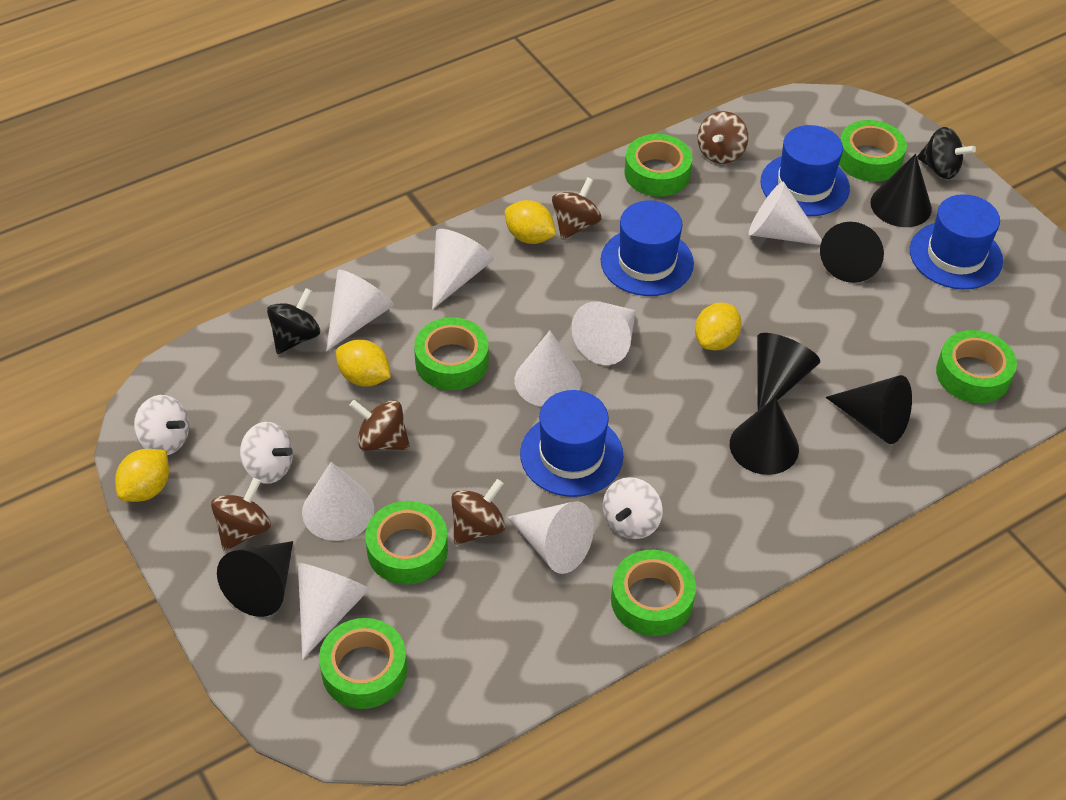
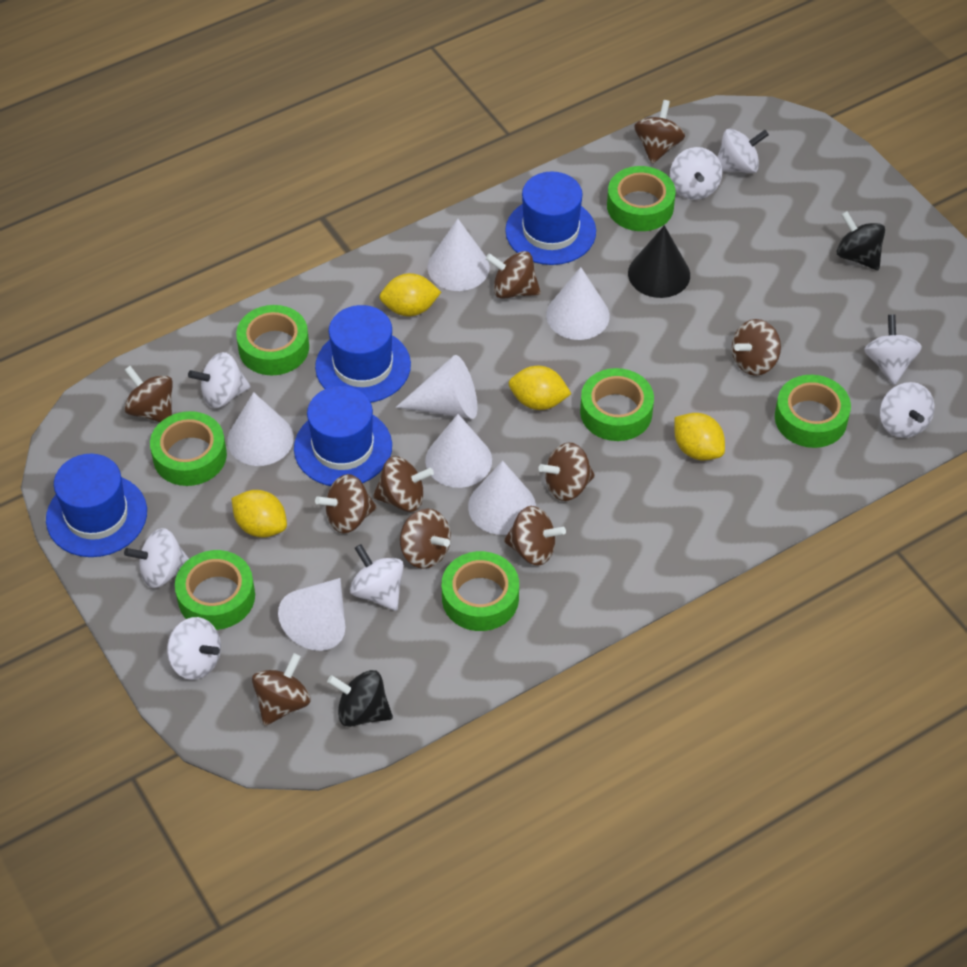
black cone: [217,541,293,617] [730,397,799,475] [757,333,820,410] [820,222,884,283] [825,375,912,444] [870,154,932,227] = 6 -> [628,225,690,298] = 1
brown spinning top: [211,478,271,551] [349,400,410,451] [451,479,505,545] [552,177,601,240] [698,111,748,164] = 5 -> [124,366,173,422] [252,653,311,726] [315,474,377,533] [373,456,434,512] [400,509,451,569] [485,251,541,299] [504,506,566,566] [538,442,595,501] [634,100,685,164] [732,319,781,376] = 10
white cone: [298,563,370,659] [302,462,374,541] [326,270,394,351] [432,229,494,309] [508,501,594,574] [515,331,582,407] [571,301,636,365] [749,182,822,245] = 8 -> [227,392,294,466] [278,578,345,651] [396,355,477,419] [425,414,492,488] [427,219,490,291] [468,461,536,535] [546,267,610,340] = 7
white spinning top: [134,395,189,455] [240,422,293,484] [603,477,662,539] = 3 -> [124,528,189,588] [167,617,221,680] [188,352,251,408] [350,544,404,611] [670,147,722,200] [717,129,769,173] [864,315,922,385] [880,382,934,438] = 8

